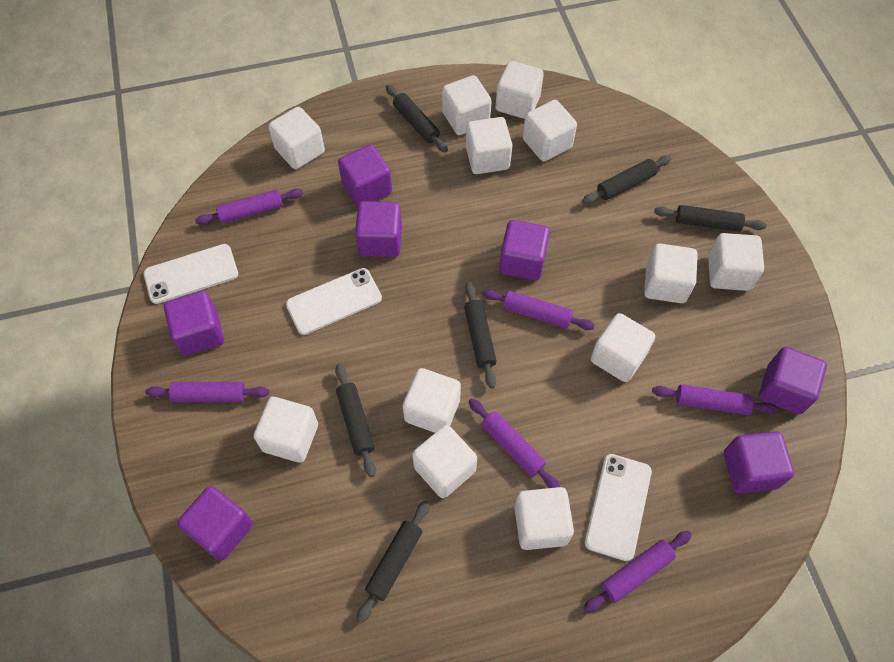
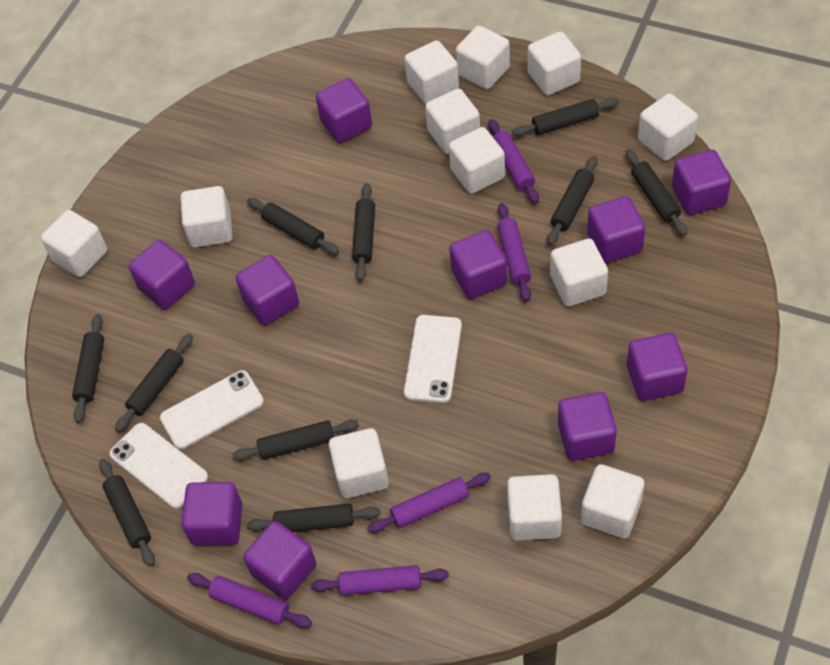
black rolling pin: [335,364,376,477] [357,500,430,624] [386,85,448,153] [464,282,497,389] [582,155,672,204] [654,205,767,232] = 6 -> [72,314,104,423] [99,459,155,566] [115,334,193,432] [232,420,359,461] [247,198,339,254] [247,504,380,532] [352,183,375,281] [512,98,619,136] [547,156,598,245] [626,149,687,236] = 10
purple cube: [164,291,224,356] [177,486,253,561] [338,145,392,206] [355,201,402,257] [499,220,550,280] [724,431,794,494] [759,347,827,414] = 7 -> [129,240,195,309] [181,482,243,546] [235,255,299,325] [243,521,316,600] [316,78,372,143] [449,230,507,299] [558,392,617,461] [587,196,645,263] [627,333,688,401] [672,150,731,215] = 10
purple rolling pin: [145,382,269,402] [195,188,303,225] [468,398,560,488] [482,289,595,330] [583,531,692,613] [652,384,778,415] = 6 -> [187,573,312,628] [311,565,449,595] [367,473,491,533] [488,119,539,204] [497,203,531,302] = 5

